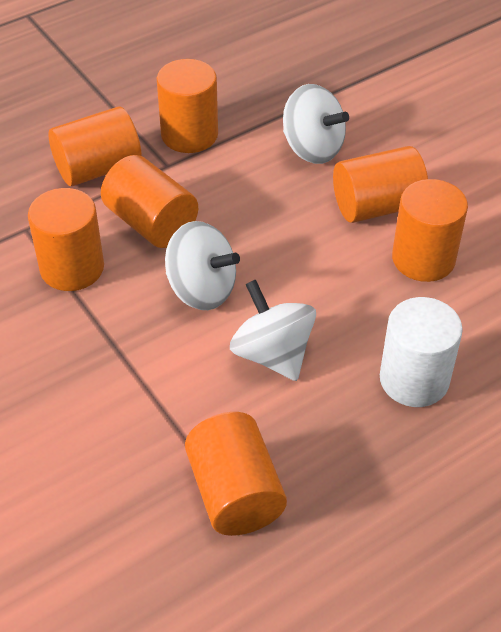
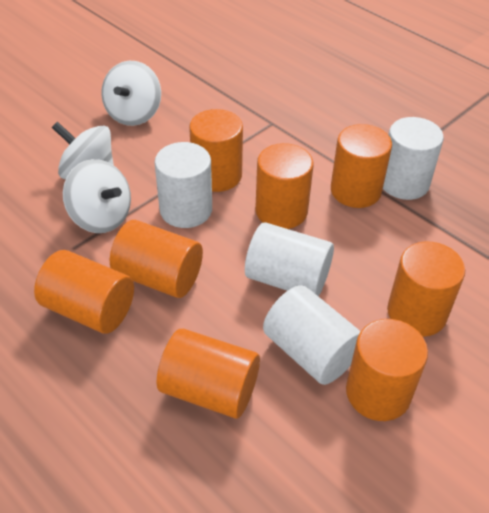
orange cylinder: [28,188,104,291] [49,106,142,186] [101,155,198,248] [157,59,218,153] [185,412,287,536] [333,146,428,223] [392,179,468,282] = 7 -> [34,250,134,334] [110,220,203,298] [157,329,260,419] [189,109,243,192] [255,143,313,229] [331,124,392,208] [346,319,428,421] [387,241,465,337] = 8
white cylinder: [380,297,463,407] = 1 -> [154,142,212,228] [245,222,334,296] [263,285,360,385] [383,117,444,200] = 4

